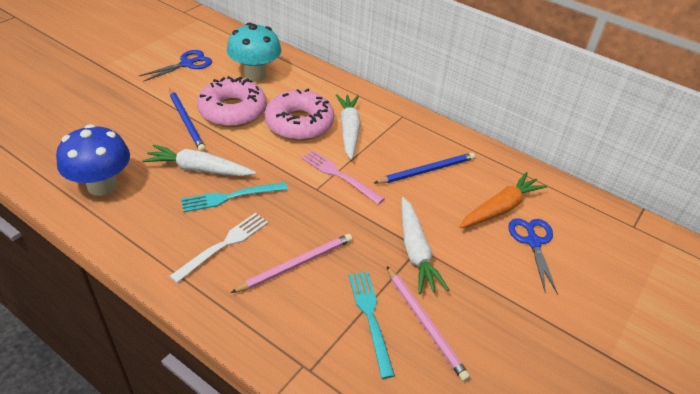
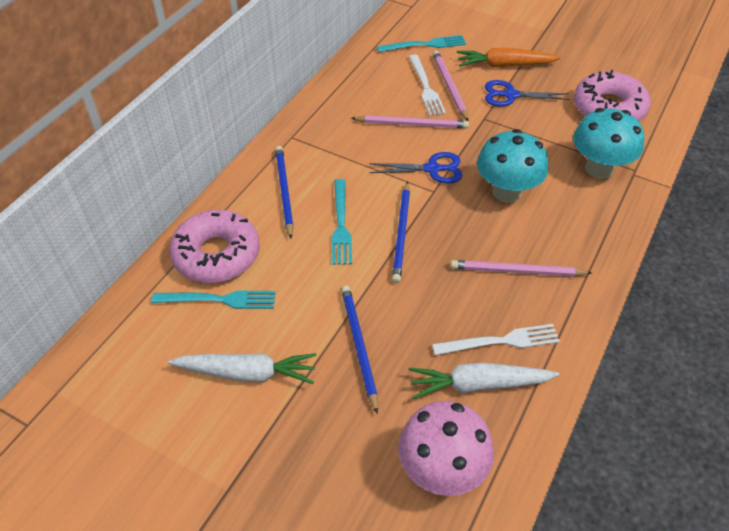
blue mushroom: [56,124,130,196] = 1 -> none = 0
blue pencil: [169,88,206,152] [374,153,475,184] = 2 -> [275,146,294,238] [341,285,378,414] [392,181,410,283] = 3
pink fork: [301,150,384,204] = 1 -> none = 0
pink mushroom: none = 0 -> [398,401,494,496] = 1
pink pencil: [231,234,352,293] [387,266,470,382] = 2 -> [351,115,469,128] [433,51,468,121] [450,260,592,277] = 3
turquoise fork: [181,182,288,212] [349,271,395,379] = 2 -> [152,290,275,309] [332,179,352,265] [377,35,466,52] = 3
turquoise mushroom: [227,23,281,81] = 1 -> [477,129,548,203] [573,108,644,178] = 2
white carrot: [142,144,256,176] [336,94,360,160] [401,197,449,294] = 3 -> [168,353,317,384] [409,363,559,399] = 2
white fork: [170,213,268,283] = 1 -> [409,55,446,116] [432,324,560,355] = 2

